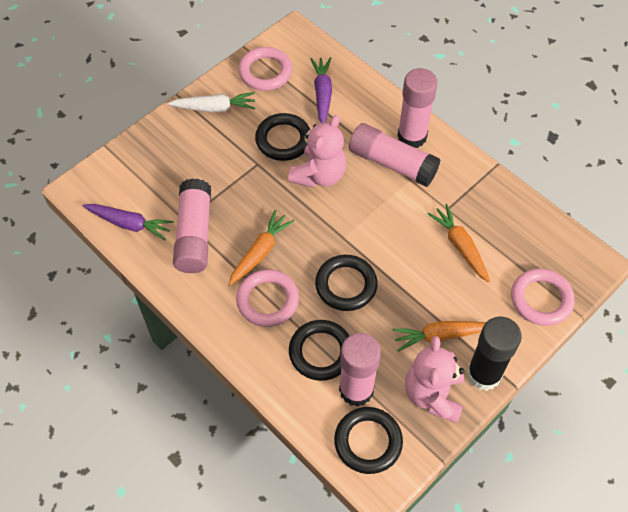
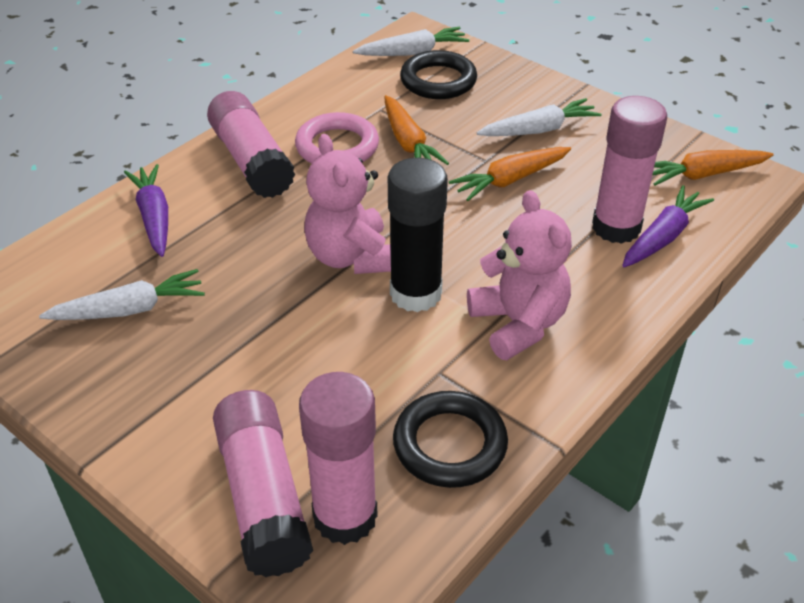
black ring: [255,113,310,161] [289,320,349,381] [315,255,378,311] [334,407,403,474] = 4 -> [393,391,508,488] [400,50,477,99] = 2
pink ring: [236,269,299,327] [238,47,292,91] [511,268,575,326] = 3 -> [295,112,379,163] = 1
white carrot: [168,92,255,112] = 1 -> [39,269,205,320] [353,27,469,56] [477,98,602,136] = 3

